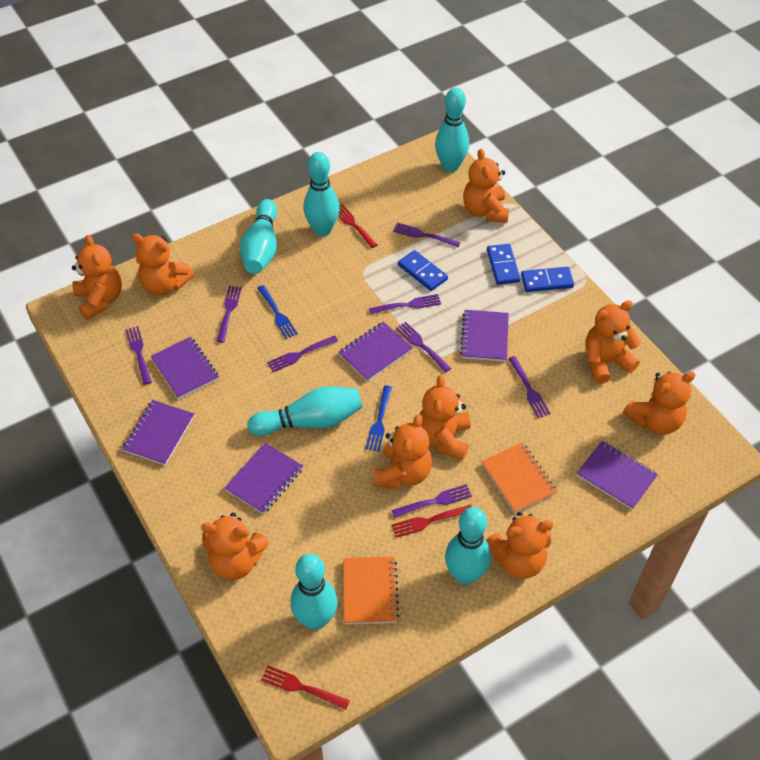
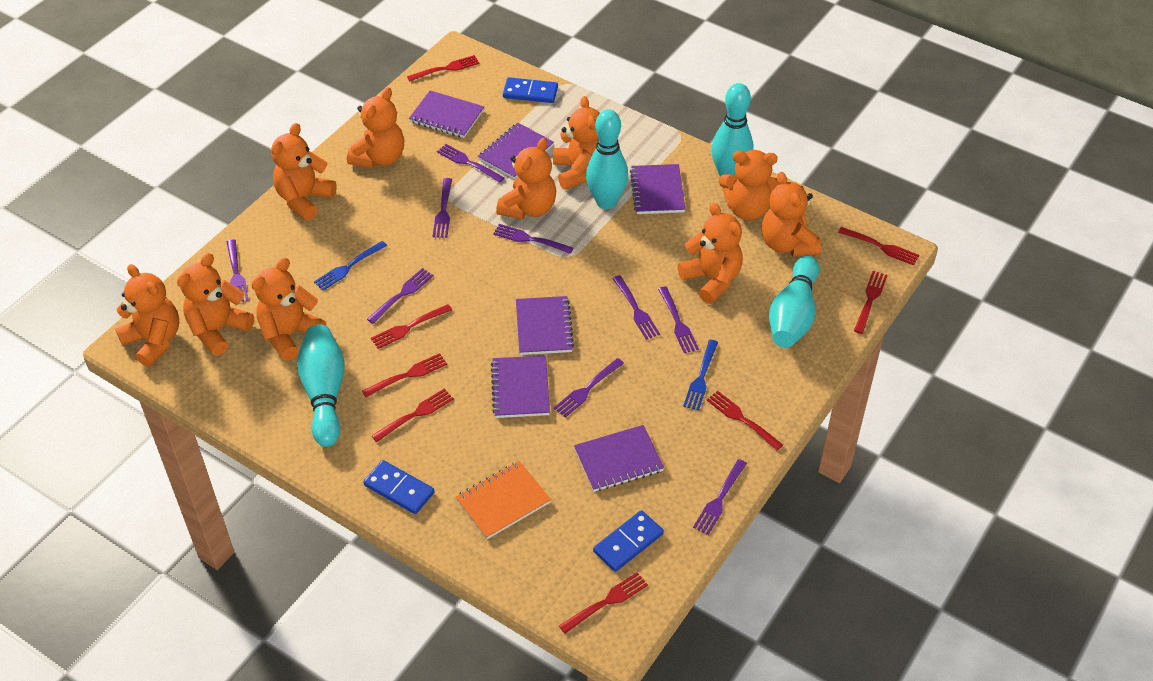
orange notebook: [343,557,399,624] [481,442,557,513] = 2 -> [456,461,551,539] = 1
orange teddy bear: [72,235,122,320] [132,233,194,295] [201,513,269,580] [374,414,432,489] [419,375,470,460] [463,149,509,223] [486,512,553,579] [585,300,641,384] [623,371,696,435] = 9 -> [115,264,179,367] [177,253,254,356] [251,258,326,361] [271,123,337,220] [347,87,404,168] [496,138,556,219] [553,96,600,190] [678,203,743,304] [719,150,779,220] [762,172,821,256] = 10
purple fork: [125,326,152,385] [217,286,242,343] [267,336,338,372] [369,294,441,314] [391,484,472,518] [393,223,461,247] [396,322,451,372] [508,356,551,418] = 8 -> [227,239,248,301] [367,268,434,324] [432,178,452,238] [437,144,504,183] [493,224,573,254] [554,358,624,418] [612,275,660,340] [658,286,699,353] [693,459,747,535] = 9
red fork: [261,665,350,710] [338,204,377,248] [392,505,472,538] = 3 -> [362,353,447,397] [371,304,452,349] [372,389,454,442] [407,55,480,82] [559,572,648,634] [707,391,783,451] [838,227,919,265] [854,271,888,334] = 8
turquoise bowling pin: [240,199,277,274] [247,386,363,436] [290,554,337,630] [303,152,340,236] [435,88,469,172] [445,507,491,585] = 6 -> [297,325,345,447] [586,109,628,209] [711,83,753,177] [769,256,819,348] = 4

